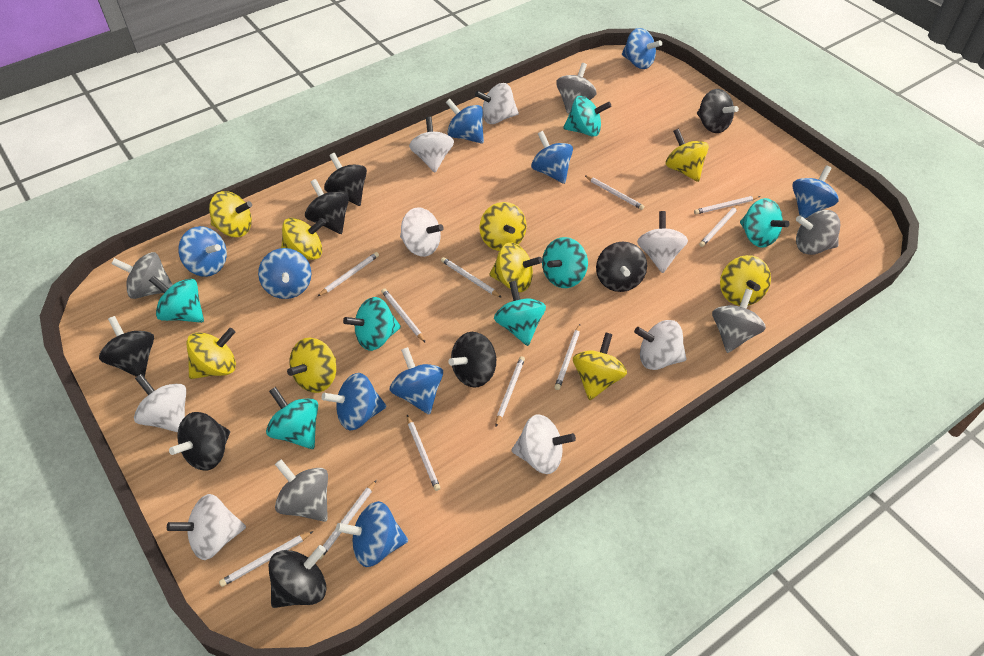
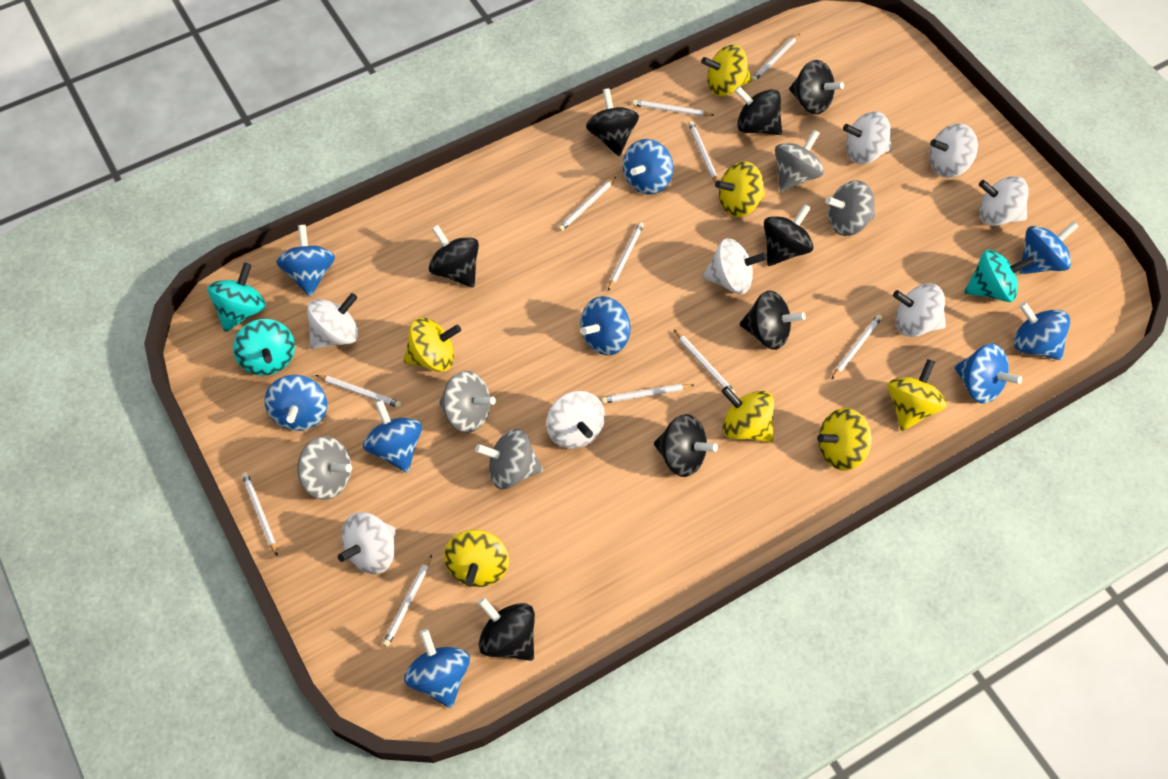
turquoise spinning top: [149,275,204,323] [266,387,318,449] [343,297,401,351] [494,281,546,346] [542,237,588,288] [563,96,611,137] [740,198,790,248] = 7 -> [208,263,266,332] [233,319,295,376] [964,249,1034,302] = 3
yellow spinning top: [186,328,236,379] [209,191,252,237] [281,218,326,260] [287,338,336,393] [479,202,527,251] [489,242,542,292] [573,332,627,400] [665,128,709,182] [720,255,771,306] = 9 -> [403,318,461,372] [444,530,509,587] [701,44,752,96] [715,161,765,217] [722,386,774,443] [817,408,872,471] [888,359,947,431] = 7

